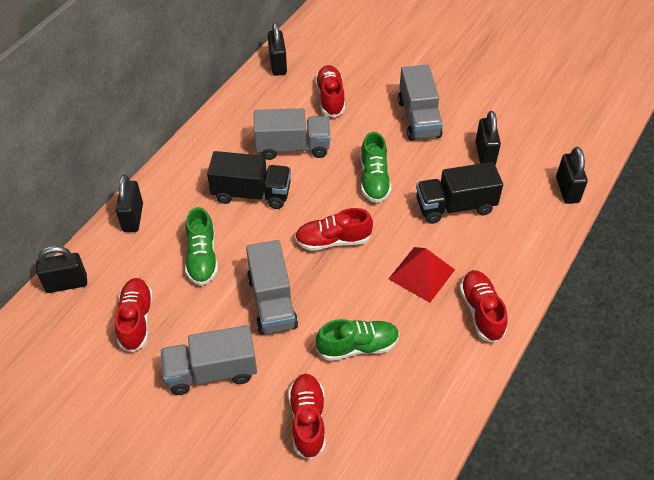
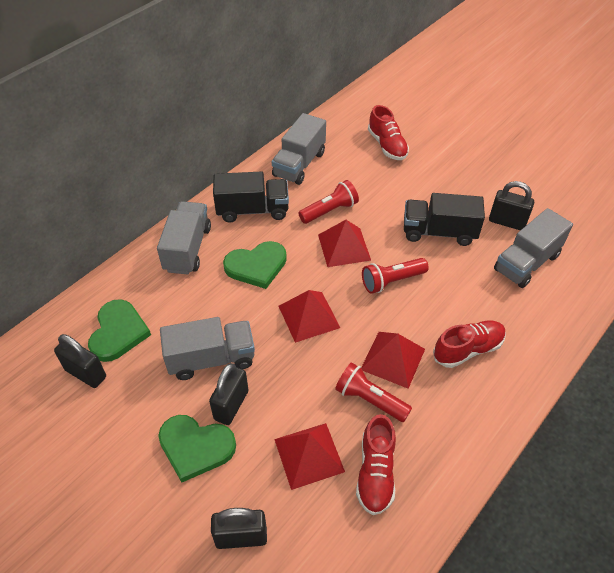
black padlock: [36,246,87,293] [116,175,143,232] [268,22,287,76] [475,111,501,165] [556,147,588,204] = 5 -> [54,334,106,388] [209,363,248,425] [211,508,267,549] [489,181,534,230] = 4
green heart: none = 0 -> [88,299,151,362] [158,415,236,482] [223,241,287,289] = 3
green shoe: [185,207,218,286] [316,319,400,361] [360,132,391,203] = 3 -> none = 0
red flashlight: none = 0 -> [298,180,359,224] [335,362,412,422] [362,258,429,294] = 3
red pyramid: [389,247,455,303] = 1 -> [274,423,345,490] [279,290,340,343] [318,220,371,267] [361,332,425,389] = 4
red shoe: [115,278,153,352] [289,374,325,460] [295,208,373,251] [315,65,345,118] [459,270,507,343] = 5 -> [356,414,396,515] [368,105,409,160] [433,320,506,368] = 3

